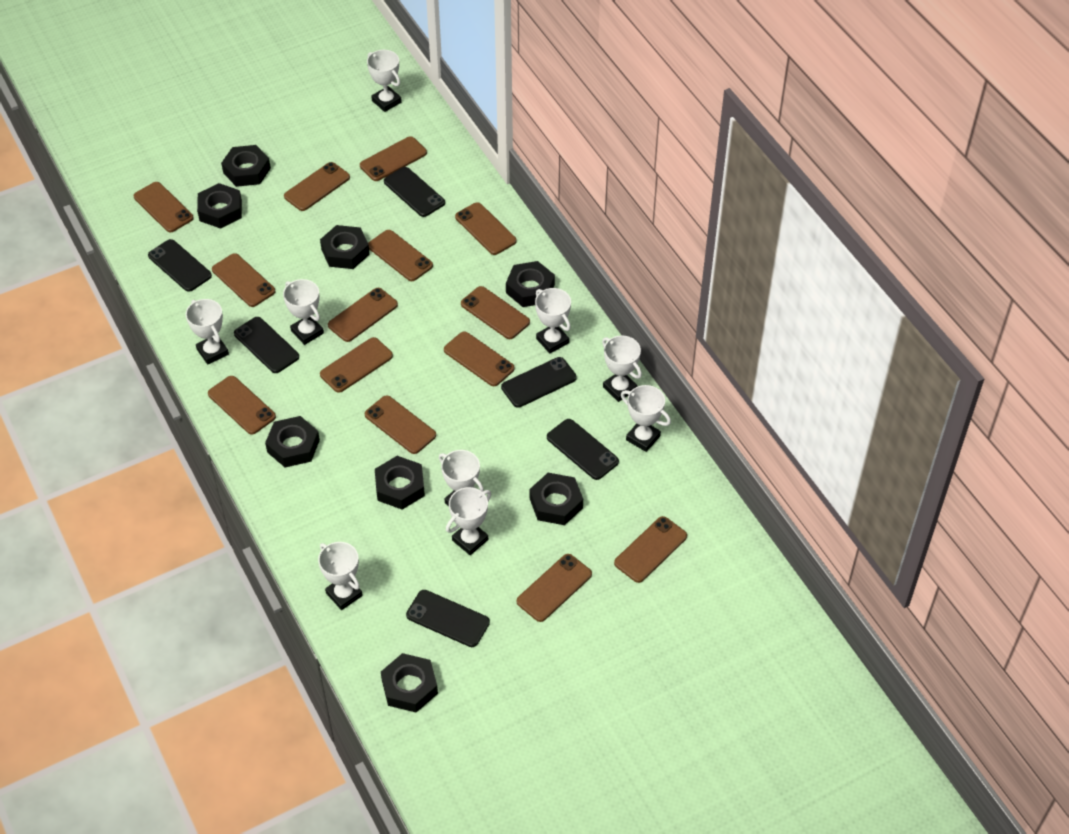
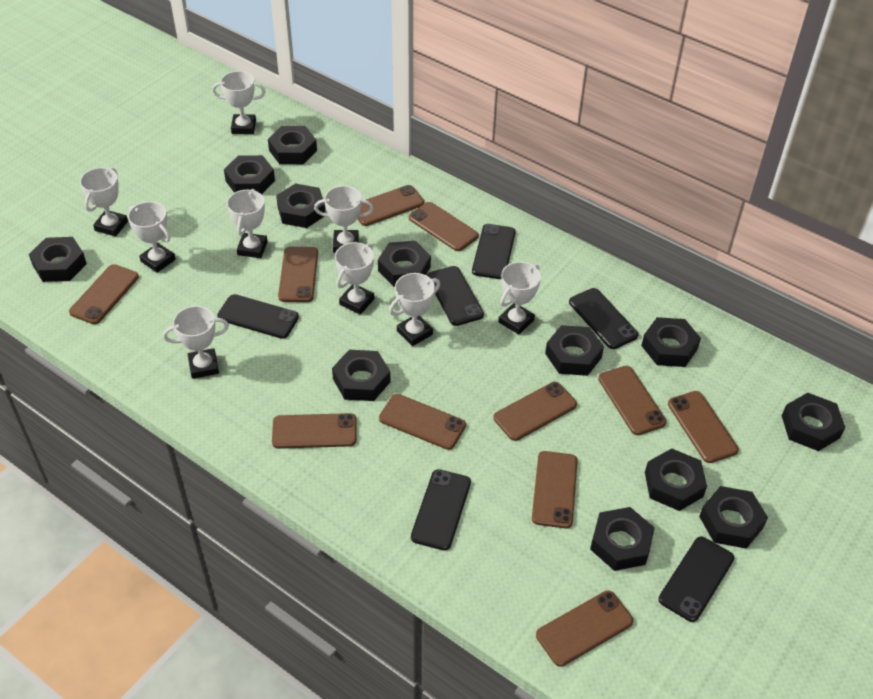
black nut: [197,183,242,229] [221,145,271,187] [265,416,320,467] [320,225,370,269] [375,456,425,510] [381,653,438,713] [506,261,555,307] [529,473,583,525] = 8 -> [29,237,87,282] [224,155,275,195] [268,126,317,164] [276,183,325,228] [332,350,391,401] [378,241,431,287] [545,325,604,376] [590,507,655,571] [641,317,701,367] [645,448,707,511] [699,486,768,549] [782,393,845,451] = 12
brown phone: [134,182,194,232] [208,376,276,435] [212,253,275,307] [284,162,350,211] [320,337,393,393] [328,288,398,342] [360,136,427,181] [365,395,436,454] [368,230,433,281] [444,331,515,386] [455,202,517,255] [461,286,530,339] [517,554,592,622] [614,516,687,583] = 14 -> [69,264,139,324] [272,413,357,449] [278,247,318,302] [357,185,424,226] [379,394,466,450] [409,202,479,251] [493,382,577,441] [532,451,578,529] [536,590,633,667] [598,366,666,435] [668,391,739,463] = 11

